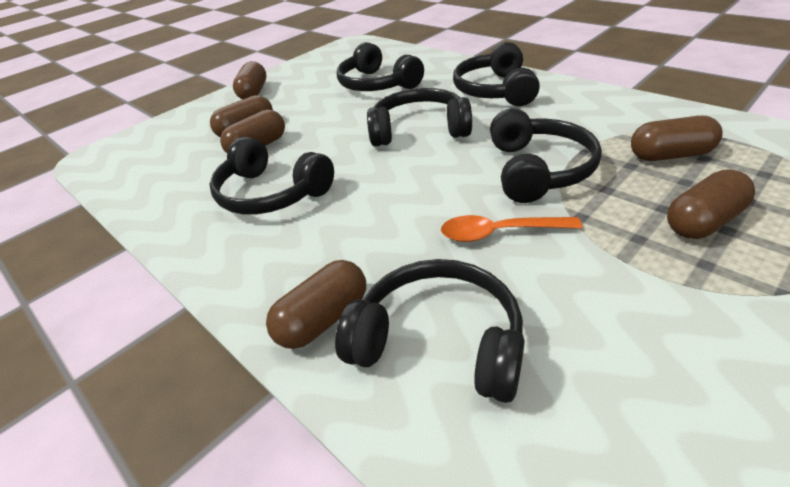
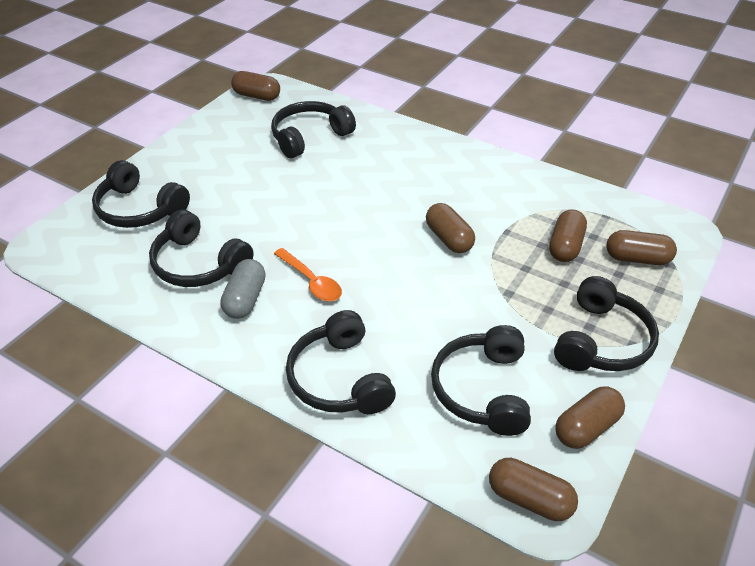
grey capsule: none = 0 -> [221,259,266,319] = 1

